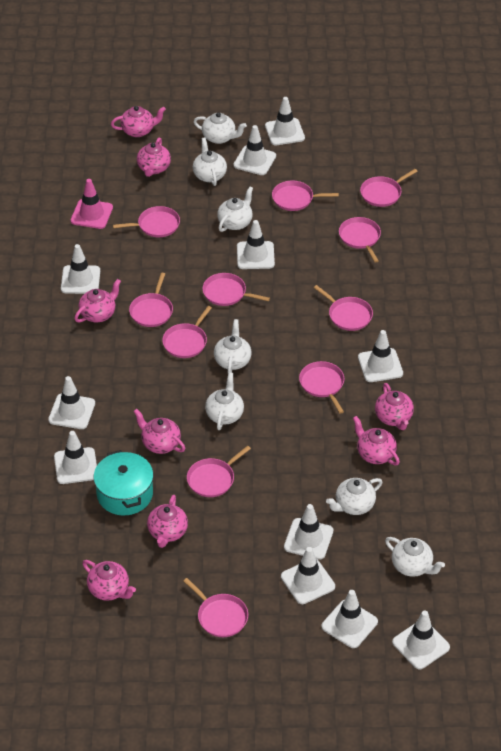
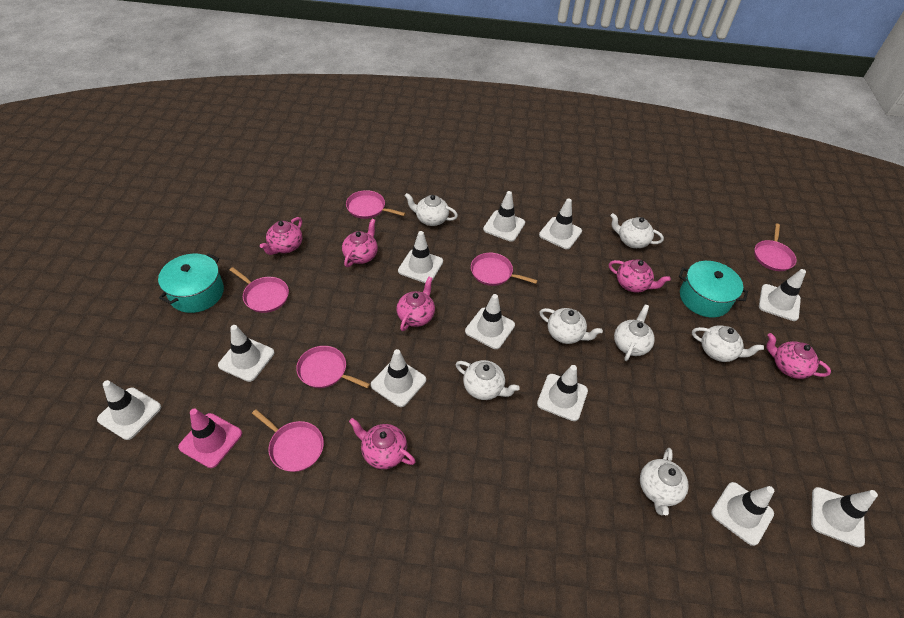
pink pan: [113,206,180,237] [129,273,173,327] [162,306,212,358] [184,578,248,637] [187,446,251,497] [203,273,270,306] [272,181,339,211] [299,361,344,414] [314,285,373,331] [339,217,381,263] [360,169,418,207] = 11 -> [230,267,289,313] [252,409,324,472] [296,346,370,388] [346,190,406,219] [471,253,538,286] [754,224,797,271] = 6
pink teapot: [74,279,121,322] [82,560,136,601] [111,106,166,137] [133,409,185,454] [137,138,171,177] [147,495,188,548] [353,416,400,465] [375,383,414,430] = 8 -> [260,217,302,255] [342,219,378,267] [349,418,416,469] [396,277,435,331] [609,259,671,292] [766,333,831,379] = 6
turquoise pot: [94,450,153,515] = 1 -> [158,253,224,313] [679,261,748,318] = 2

